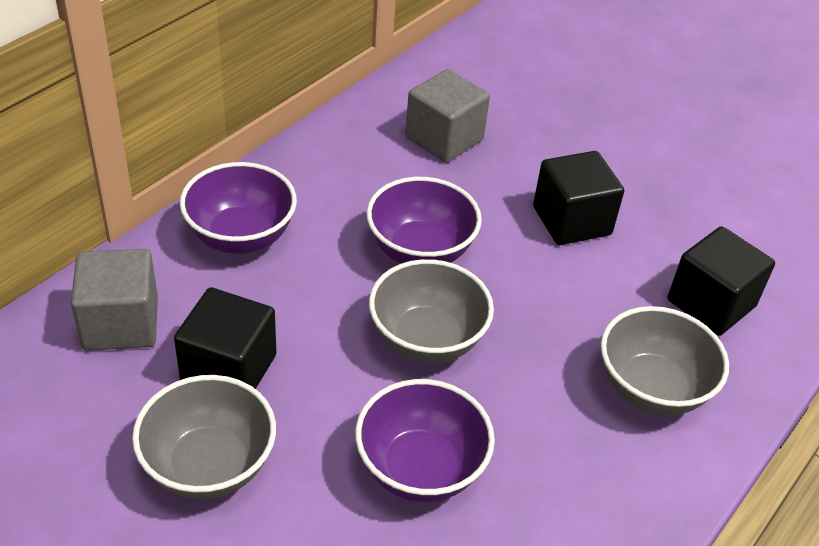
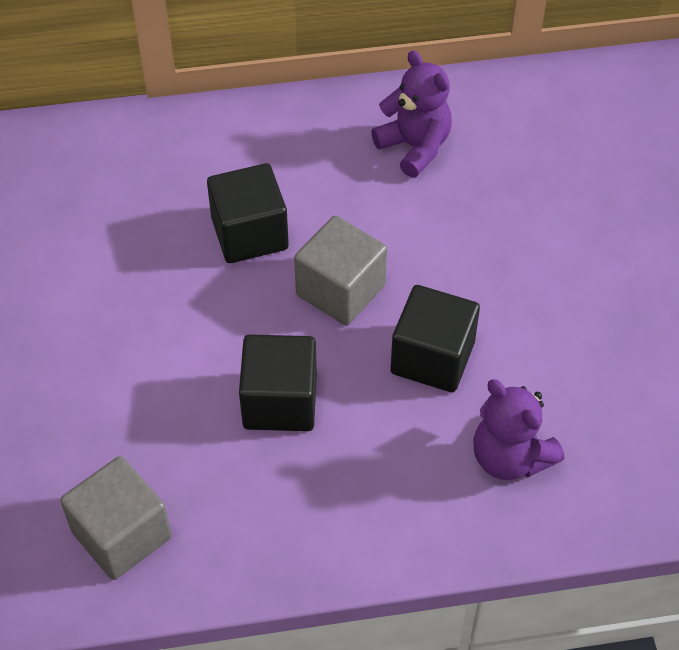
grey bowl: [132,375,276,500] [369,259,494,363] [601,306,729,416] = 3 -> none = 0
purple bowl: [180,162,297,254] [355,379,495,502] [366,177,482,264] = 3 -> none = 0
purple teddy bear: none = 0 -> [371,50,452,178] [473,380,564,480] = 2

